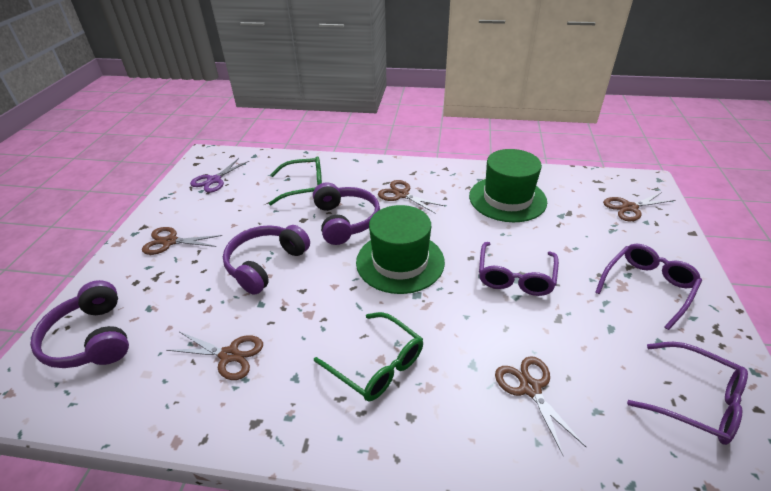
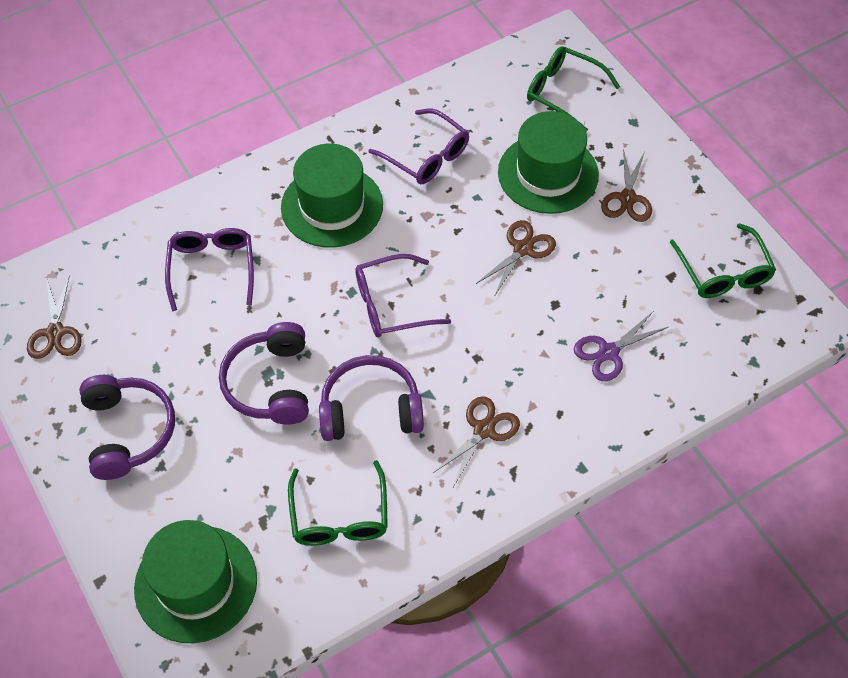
brown scissors: [142,227,222,255] [166,332,263,380] [378,180,445,214] [495,356,586,455] [603,192,675,221] = 5 -> [27,275,82,359] [433,396,520,487] [476,220,556,295] [601,149,652,222] = 4
green glasses: [269,156,322,205] [314,312,423,401] = 2 -> [288,460,388,546] [527,46,620,132] [670,223,776,298] = 3
green hat: [356,205,445,294] [469,149,547,222] = 2 -> [134,520,257,643] [281,144,383,248] [498,111,599,214] = 3

